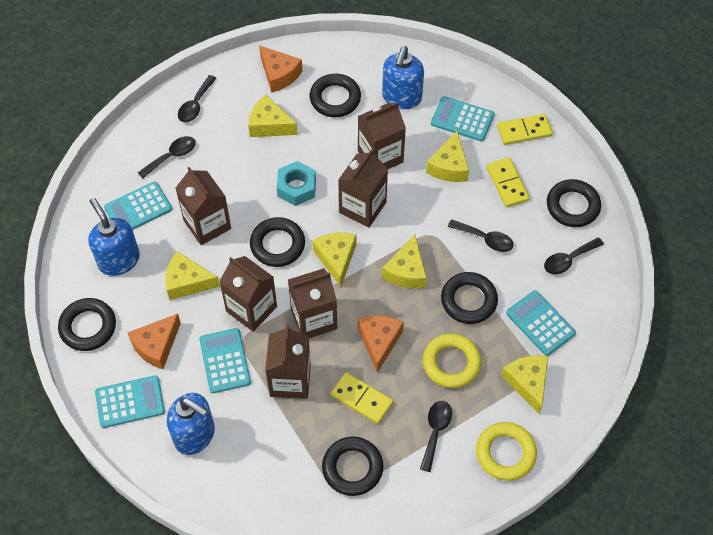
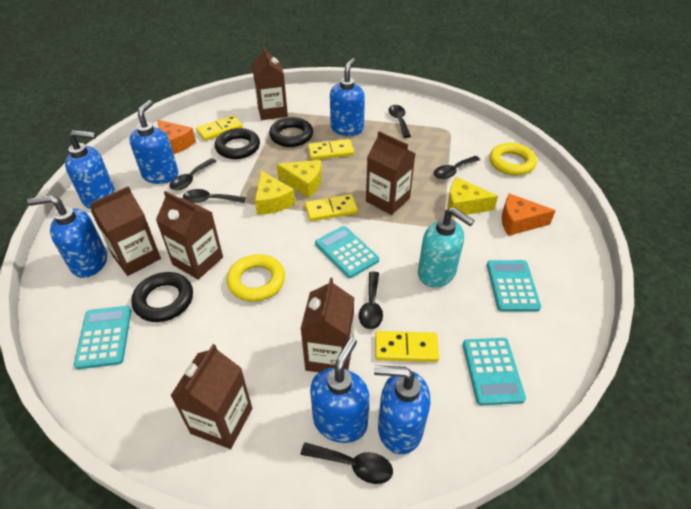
black ring: [58,298,116,351] [250,217,305,267] [309,74,361,117] [322,437,383,496] [441,272,498,324] [547,179,601,227] = 6 -> [131,272,193,322] [215,128,260,159] [269,117,313,147] = 3
black spoon: [138,136,195,178] [178,75,217,122] [420,401,452,472] [448,219,514,252] [544,237,604,274] = 5 -> [170,158,217,190] [183,189,246,203] [301,443,393,484] [359,271,383,329] [389,105,411,138] [434,156,480,179] = 6
blue soap dispenser: [88,198,140,276] [167,393,215,455] [382,46,424,109] = 3 -> [27,195,107,278] [65,130,115,209] [129,100,178,184] [310,337,370,443] [330,58,365,136] [374,365,430,454] = 6
orange cheese: [128,314,181,369] [259,45,302,93] [358,316,404,373] = 3 -> [157,120,196,154] [502,193,556,236] = 2
turquoise calculator: [95,375,165,428] [104,181,172,230] [199,328,251,393] [431,96,495,141] [506,290,576,356] = 5 -> [74,306,131,369] [315,226,379,278] [463,338,526,406] [487,260,541,311] = 4
turquoise nut: [277,161,316,206] = 1 -> none = 0
turquoise soap dispenser: none = 0 -> [418,207,475,287] = 1
yellow cheese: [165,251,220,300] [248,95,298,137] [312,233,356,287] [382,234,426,289] [426,131,469,182] [501,355,548,414] = 6 -> [255,171,295,215] [277,160,322,198] [448,177,498,217] = 3
yellow domino: [331,372,393,424] [486,157,530,207] [497,114,553,145] = 3 -> [196,115,243,141] [305,194,358,221] [308,139,354,160] [375,331,439,362] = 4

